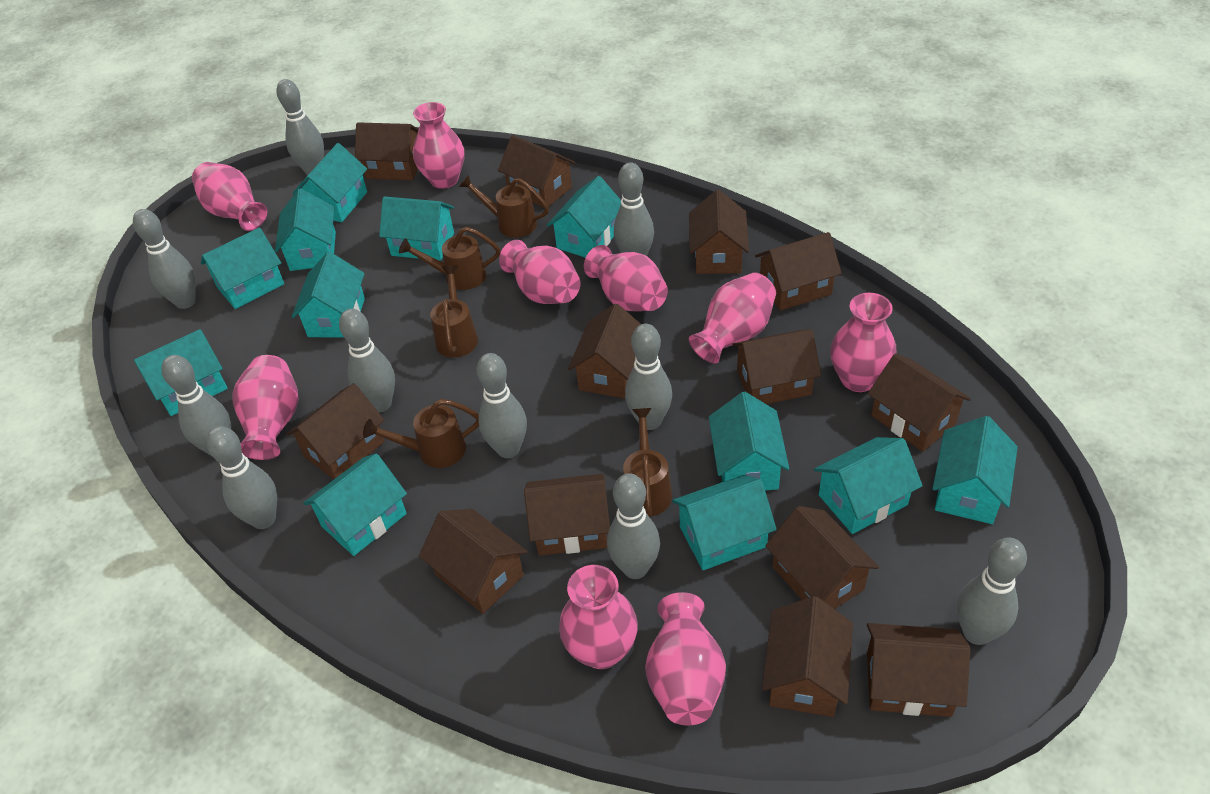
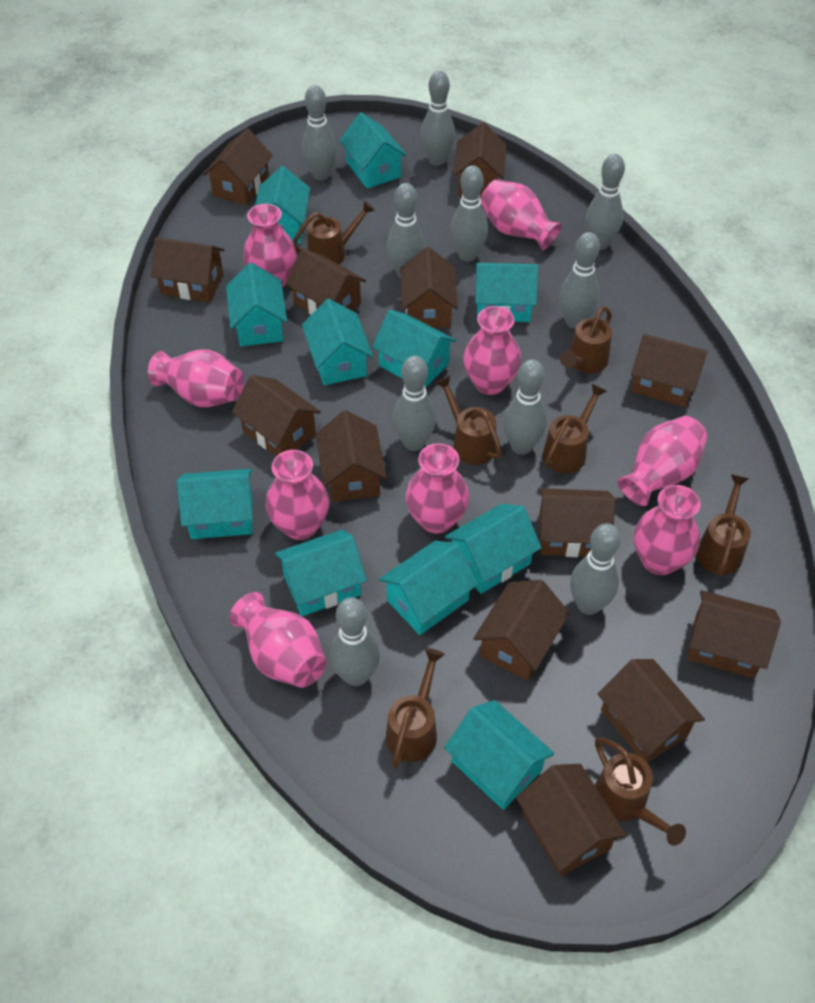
brown watering can: [363,399,479,468] [399,227,500,290] [430,265,478,358] [459,174,549,238] [623,408,672,517] = 5 -> [293,200,375,264] [386,648,445,768] [435,376,502,465] [543,384,607,473] [560,306,612,373] [595,738,686,846] [696,474,751,576] = 7
turquoise house: [134,329,228,416] [201,227,284,309] [275,189,336,271] [292,252,365,337] [293,143,367,222] [303,453,407,556] [379,196,454,261] [547,176,621,258] [672,475,777,570] [709,392,789,490] [814,437,923,534] [932,416,1018,524] = 12 -> [177,469,253,539] [226,262,287,347] [255,166,310,244] [275,530,367,616] [302,299,373,385] [339,112,407,188] [372,310,456,388] [379,541,478,635] [444,700,554,810] [445,504,542,594] [475,263,538,322] = 11

